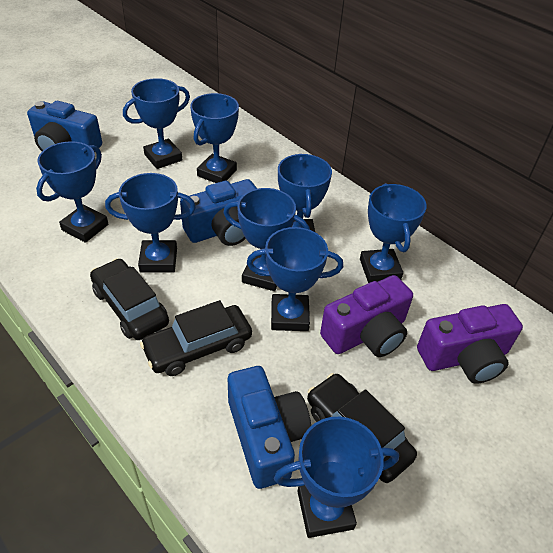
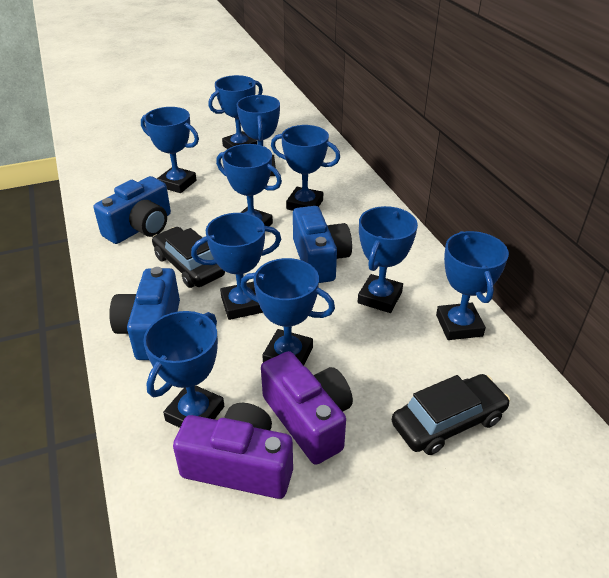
black car: [90,258,169,340] [140,300,252,376] [307,373,417,483] = 3 -> [152,227,225,288] [392,374,510,455] = 2
blue trophy: [36,141,108,243] [105,173,196,273] [123,78,190,169] [190,93,239,183] [223,188,310,291] [247,227,343,331] [274,417,399,538] [278,154,332,232] [360,183,427,283] = 9 -> [141,107,199,193] [143,311,224,428] [191,213,281,320] [208,75,263,149] [216,144,282,226] [237,95,280,176] [241,258,335,365] [271,125,340,211] [358,206,418,313] [436,231,509,340] = 10

